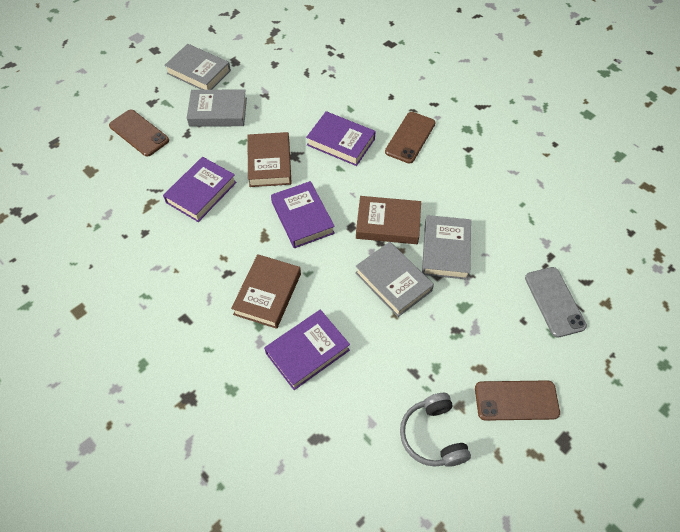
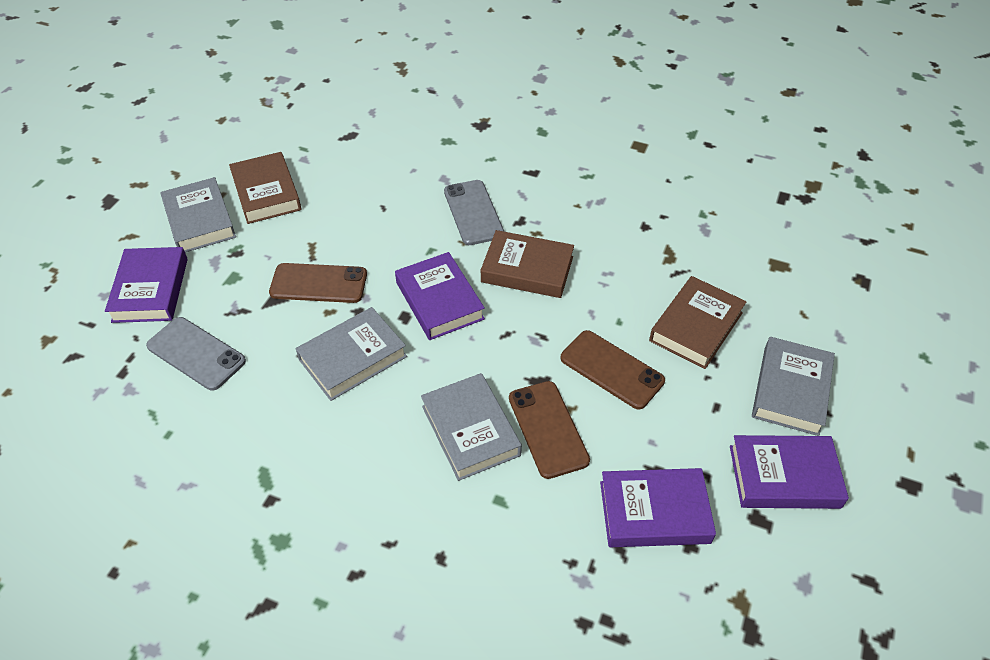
grey headphones: [400,393,471,467] = 1 -> none = 0
grey phone: [525,267,587,338] = 1 -> [146,317,246,391] [444,180,504,245] = 2

